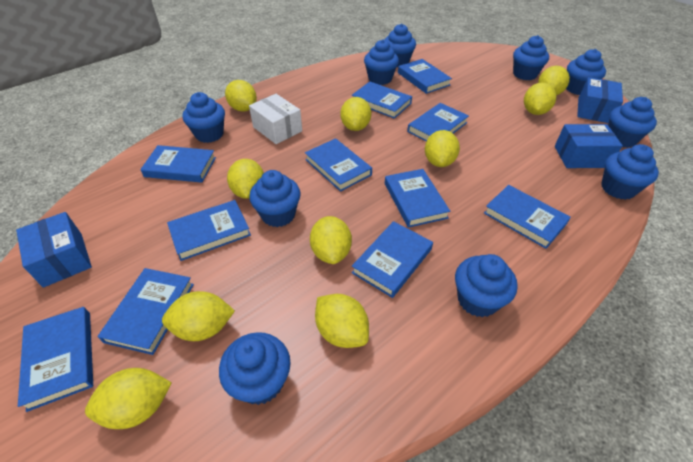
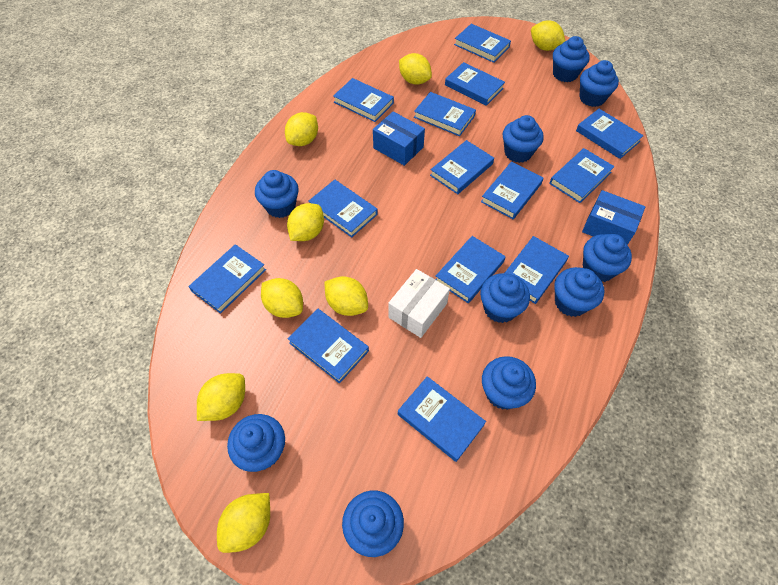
blue book: [18,307,93,412] [97,268,194,355] [140,145,216,183] [167,200,251,261] [305,138,372,192] [352,81,412,119] [352,221,433,298] [385,169,450,228] [398,59,452,94] [407,103,469,141] [484,185,571,249] = 11 -> [188,244,266,314] [287,309,369,384] [308,180,378,238] [333,78,394,122] [398,376,486,462] [414,92,476,136] [430,140,494,194] [436,236,506,303] [445,62,505,106] [454,24,511,63] [481,162,544,219] [505,236,569,304] [549,148,615,203] [576,109,644,159] = 14
blue box: [16,212,92,288] [555,124,623,168] [577,77,623,123] = 3 -> [373,112,425,166] [582,190,645,245] = 2
yellow lemon: [85,368,172,429] [162,291,235,341] [225,80,257,111] [227,159,264,199] [310,216,352,264] [315,294,369,348] [340,97,371,131] [425,130,460,167] [524,83,556,115] [538,66,570,95] = 10 -> [197,373,245,421] [217,493,270,553] [261,278,303,318] [285,112,318,146] [287,203,324,241] [325,276,368,316] [399,53,432,85] [531,20,565,51] = 8

